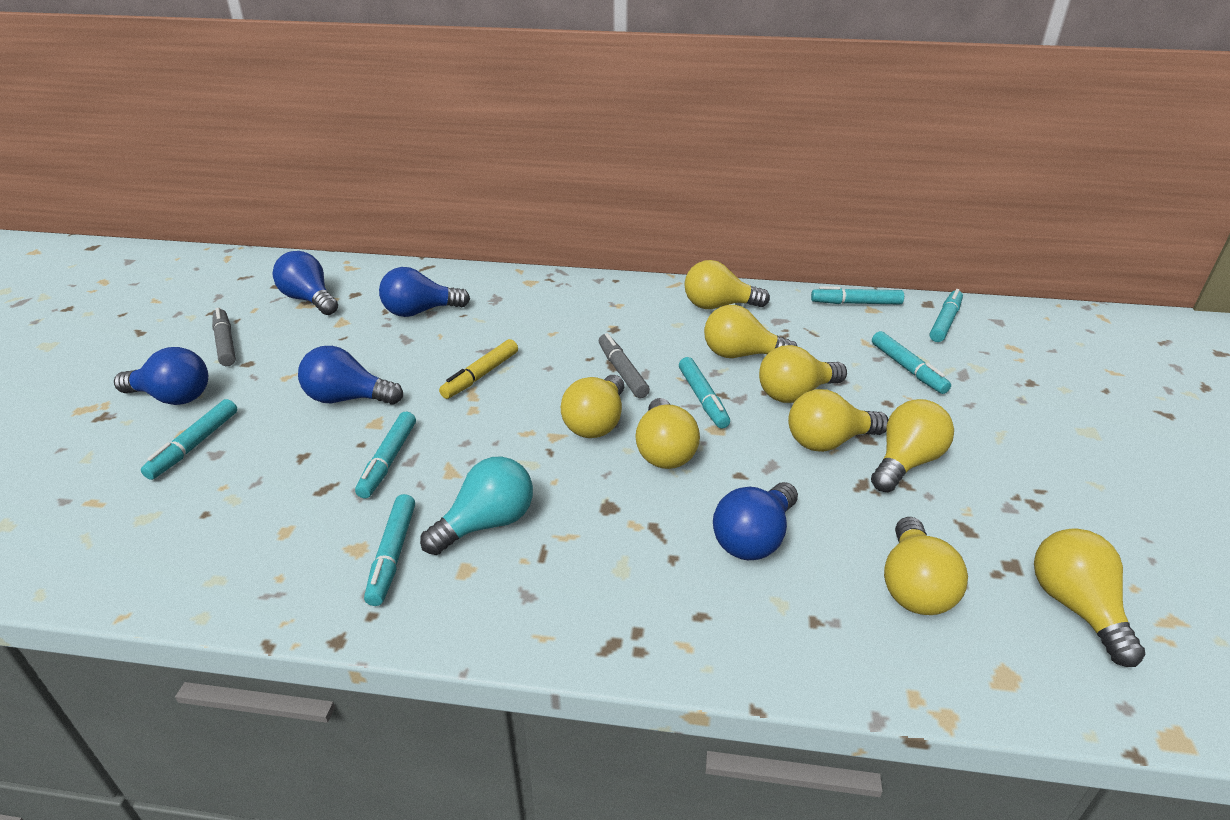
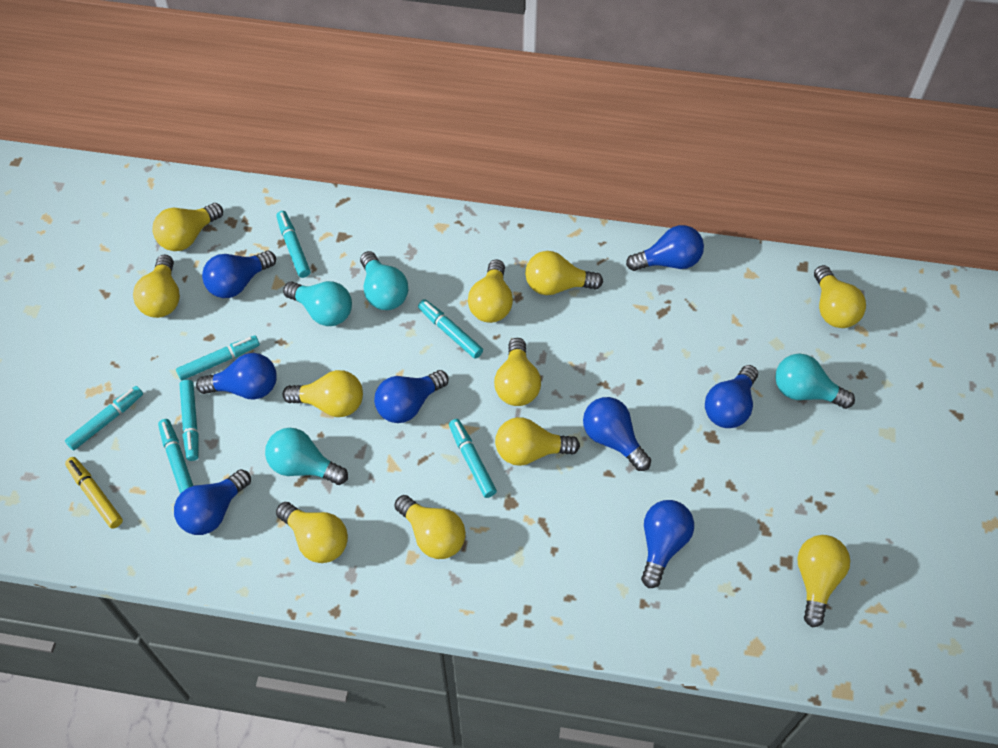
blue light bulb: [114,347,208,405] [273,251,338,315] [298,346,403,405] [379,267,470,317] [713,482,798,560] = 5 -> [174,469,251,535] [196,353,277,400] [202,251,276,298] [374,370,449,423] [583,397,651,471] [626,225,704,271] [641,500,694,588] [705,365,758,428] = 8
grey marker: [212,308,236,366] [599,333,650,398] = 2 -> none = 0
turquoise light bulb: [420,456,533,555] = 1 -> [265,428,348,485] [283,281,352,326] [360,251,408,310] [775,354,855,409] = 4
yellow light bulb: [561,375,624,438] [635,398,700,469] [684,260,770,309] [704,305,798,358] [759,345,847,403] [788,389,889,452] [871,399,954,492] [884,517,968,615] [1034,528,1145,667] = 9 -> [133,255,180,318] [152,203,223,251] [276,502,348,563] [283,370,363,417] [394,495,466,559] [468,260,513,323] [494,338,541,406] [495,417,580,466] [525,251,603,295] [797,535,850,628] [814,265,866,328] = 11

